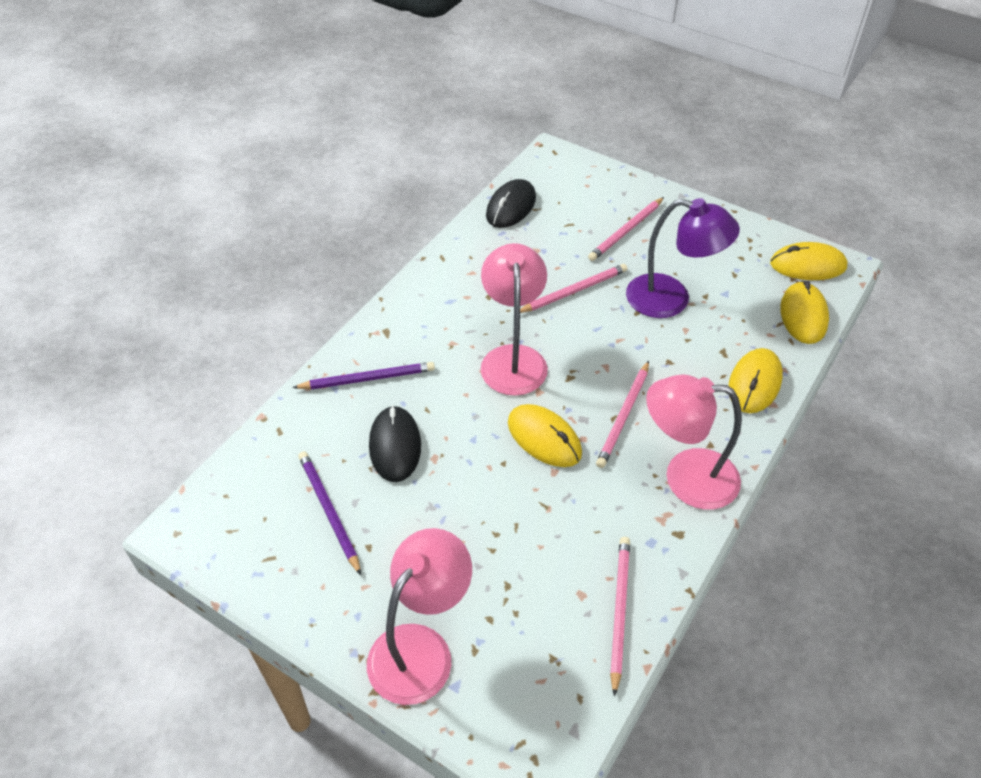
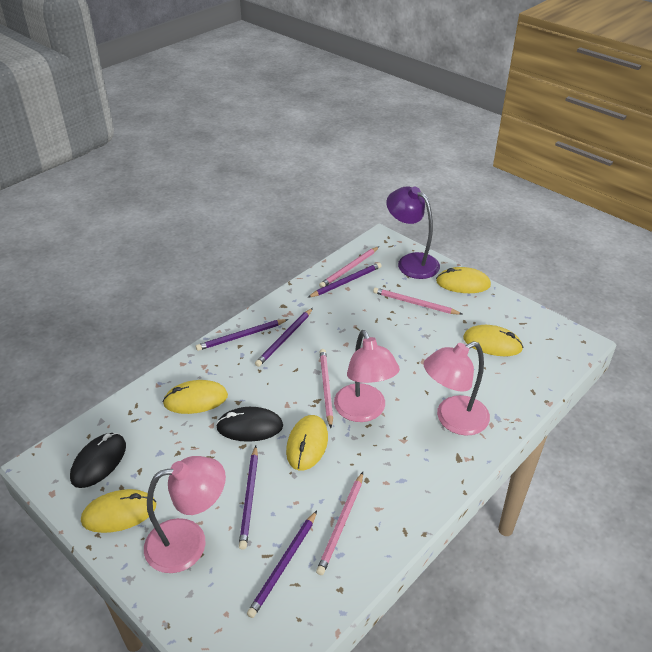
purple pencil: [292,362,435,389] [298,451,361,575] = 2 -> [196,319,288,351] [239,446,258,550] [247,511,317,618] [255,308,313,367] [307,262,382,298] = 5
yellow mouse: [508,404,582,467] [729,348,783,413] [770,242,847,280] [780,281,829,344] = 4 -> [81,489,156,533] [163,380,228,414] [286,415,328,471] [436,267,491,293] [463,325,523,356] = 5

